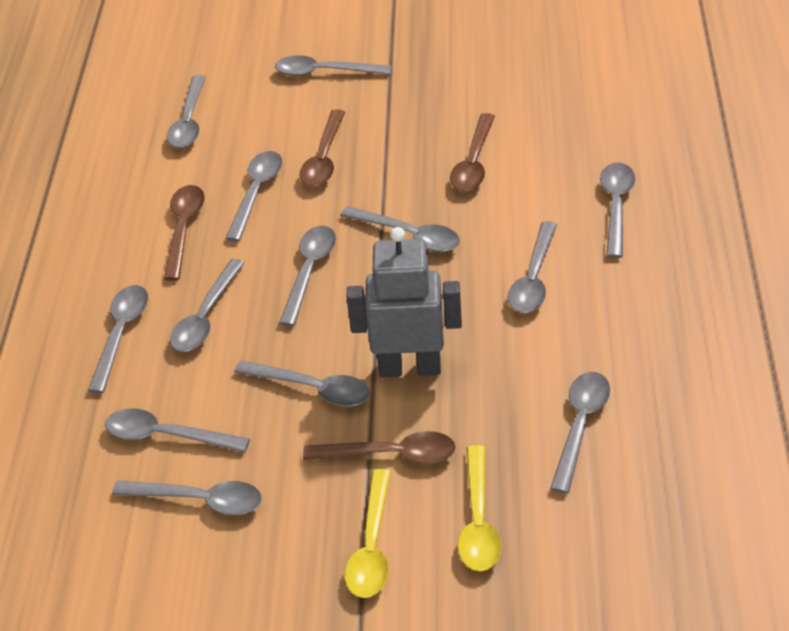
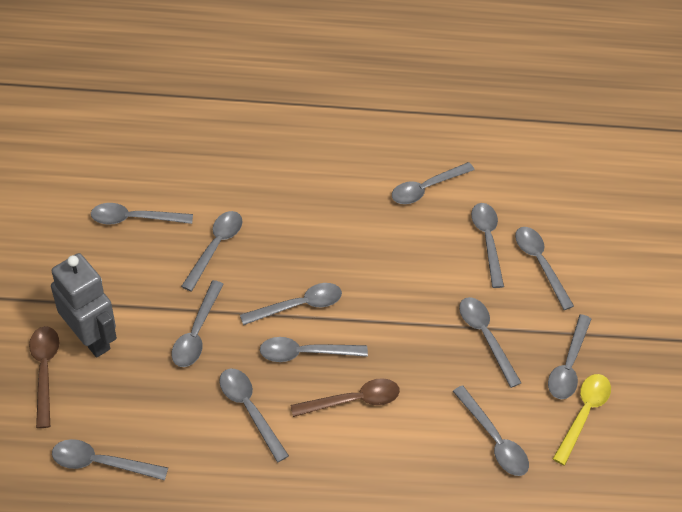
brown spoon: [164,185,205,281] [299,109,345,187] [303,431,456,464] [450,113,495,191] = 4 -> [29,326,59,428] [290,378,400,417] = 2
yellow spoon: [345,469,391,598] [458,445,501,571] = 2 -> [553,374,611,466] = 1

